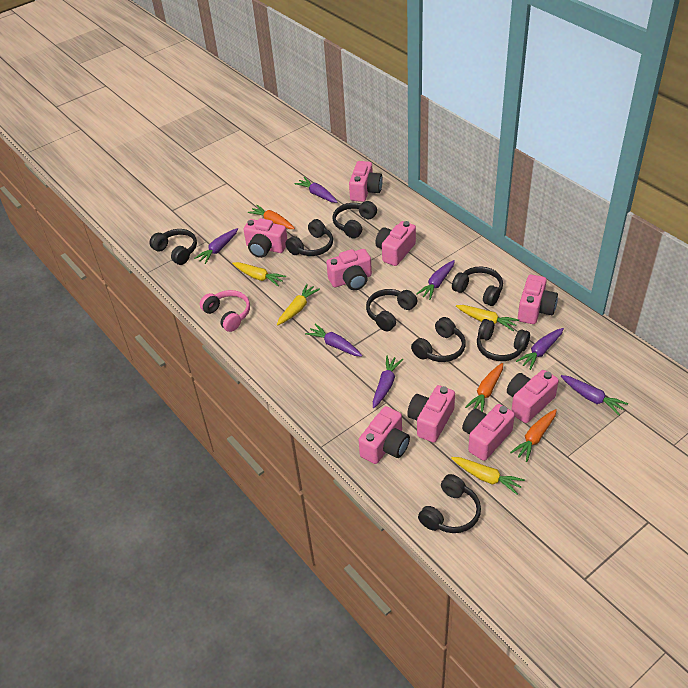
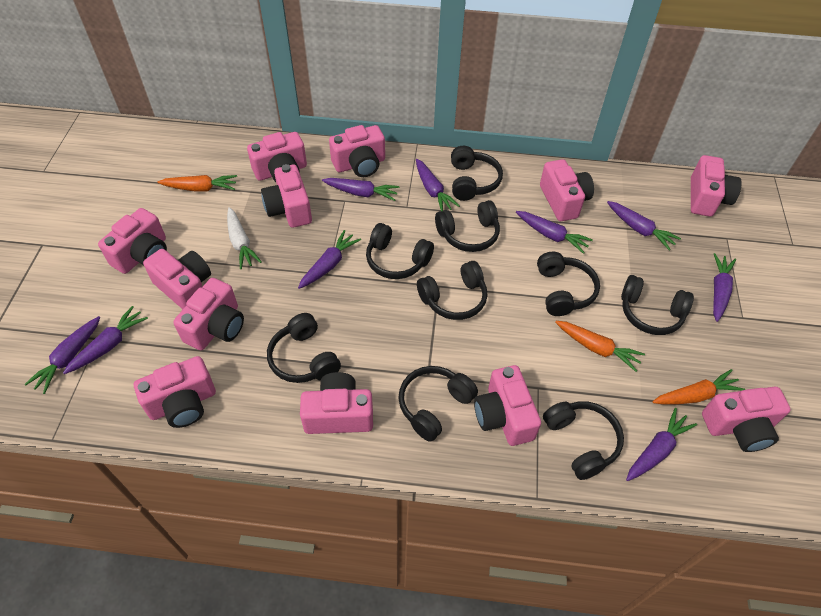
black headphones: [149,229,197,265] [285,219,333,256] [332,201,377,239] [366,289,417,331] [411,317,466,362] [418,474,481,533] [452,266,503,306] [477,319,530,361] = 8 -> [267,313,341,383] [366,223,434,279] [398,366,478,442] [417,261,488,320] [435,200,500,252] [451,146,503,201] [537,252,600,316] [543,401,624,480] [621,275,694,335] = 9
pink camera: [243,218,287,258] [326,249,372,290] [349,161,383,202] [359,406,410,464] [375,221,416,266] [407,385,455,442] [462,404,515,461] [507,370,559,423] [518,275,558,324] = 9 -> [98,208,167,274] [134,356,216,428] [143,249,211,309] [173,278,244,350] [247,132,307,182] [261,164,312,228] [300,372,373,434] [329,125,385,177] [474,365,541,446] [540,159,594,221] [691,155,742,217] [702,387,791,452] = 12
pink headphones: [200,290,250,332] = 1 -> none = 0
purple carrot: [194,228,238,264] [294,177,338,203] [305,324,362,357] [373,356,403,408] [416,260,455,300] [516,328,564,370] [561,375,628,415] = 7 -> [25,316,100,394] [63,306,148,374] [298,230,361,289] [322,178,399,201] [416,159,460,211] [516,211,593,254] [607,201,681,251] [626,408,697,481] [713,253,736,322] = 9
white carrot: none = 0 -> [227,207,262,269] = 1
yellow carrot: [232,262,286,286] [277,284,320,325] [451,457,525,495] [456,305,519,331] = 4 -> none = 0

